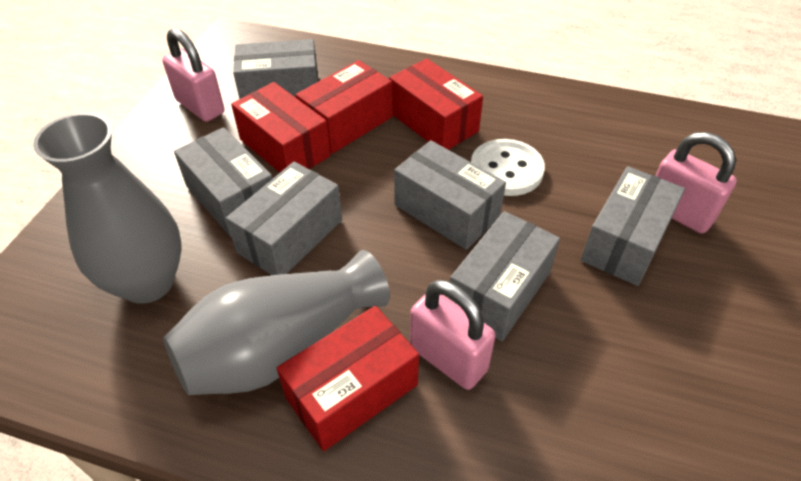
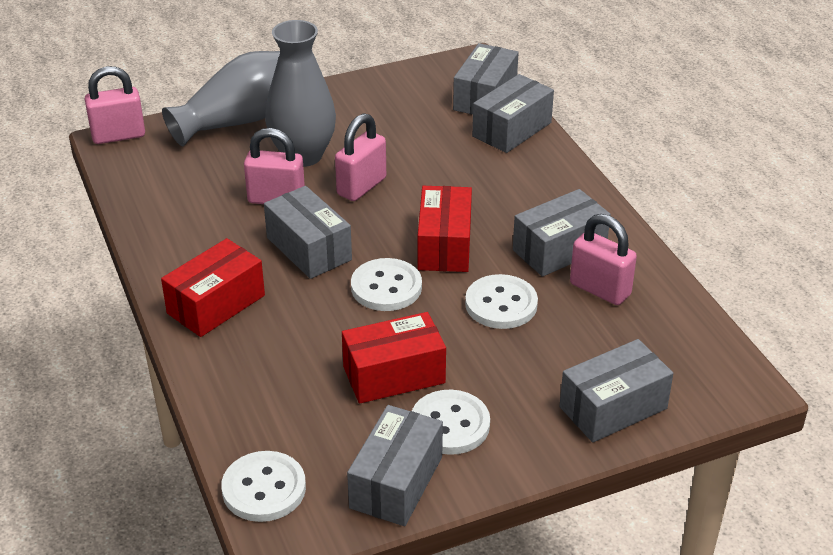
pink padlock: [162,28,225,122] [410,280,496,390] [655,132,737,233] = 3 -> [85,66,145,144] [244,128,305,204] [335,113,386,201] [570,214,637,305] = 4
red box: [231,82,331,173] [277,306,419,451] [295,60,393,154] [389,58,483,150] = 4 -> [161,238,265,337] [342,312,446,404] [418,186,472,272] = 3
white button: [471,139,545,196] = 1 -> [221,451,306,522] [351,258,422,311] [412,390,490,455] [465,274,538,329] = 4

